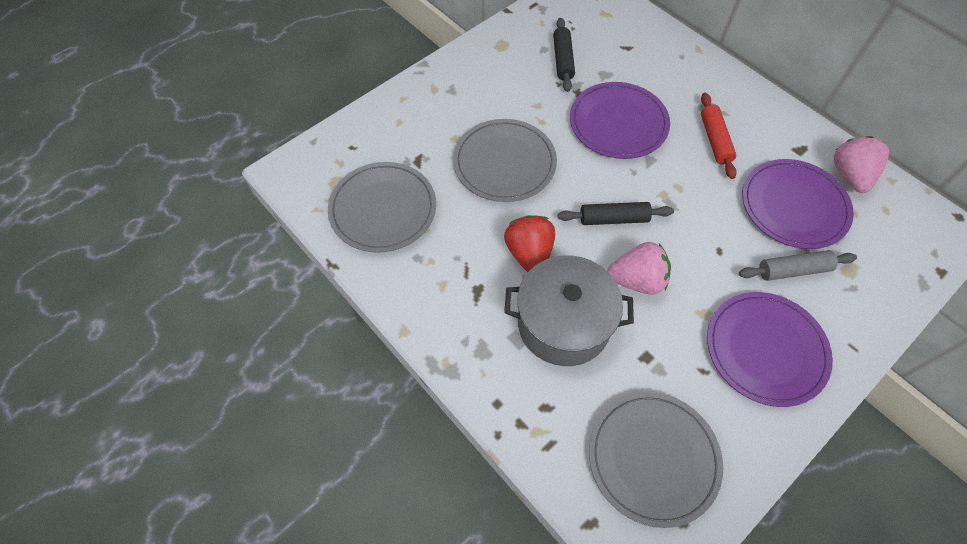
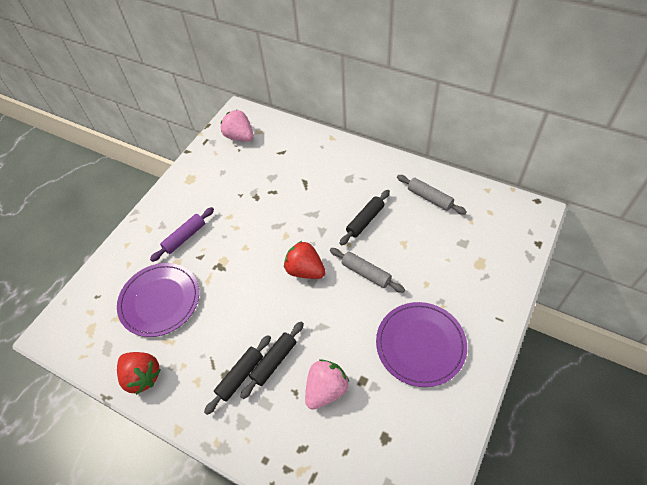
black rolling pin: [553,18,575,92] [558,202,674,225] = 2 -> [204,335,271,415] [240,321,304,399] [339,190,390,246] = 3
grey plate: [328,162,436,253] [453,119,557,202] [589,392,723,528] = 3 -> none = 0
grey pot: [504,255,634,366] = 1 -> none = 0
grey rolling pin: [739,250,857,281] = 1 -> [330,248,405,293] [397,175,467,215] = 2
purple plate: [570,82,670,159] [707,292,833,407] [742,159,854,249] = 3 -> [117,263,199,337] [376,302,467,387] = 2
purple rolling pin: none = 0 -> [150,207,214,262] = 1
red rolling pin: [701,93,737,179] = 1 -> none = 0
red strawberry: [504,215,555,272] = 1 -> [117,352,161,395] [284,241,326,279] = 2

